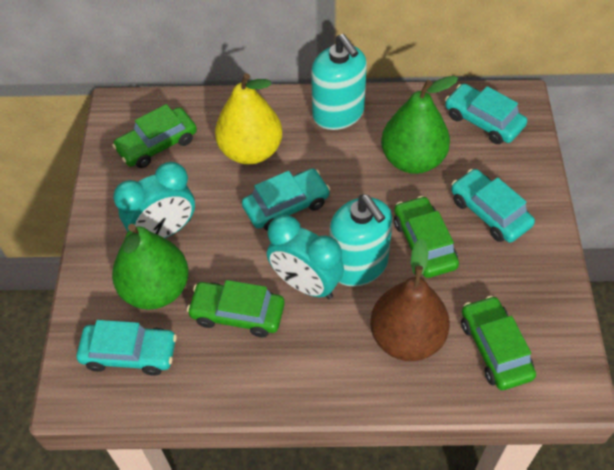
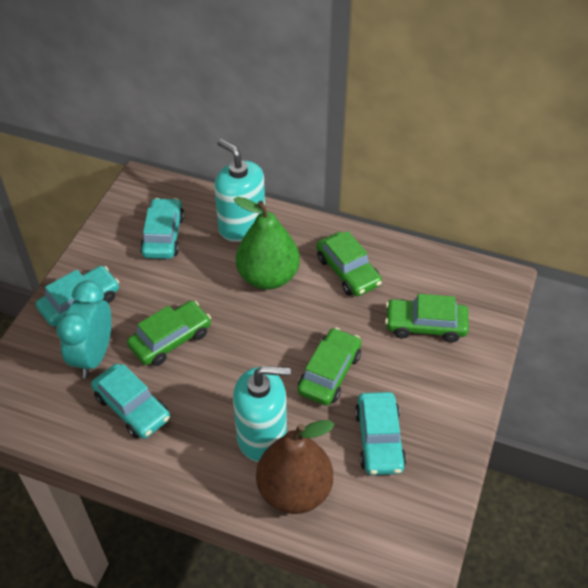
green pear: [112,224,189,310] [381,76,458,174] = 2 -> [234,197,300,290] = 1
turquoise clock: [113,162,195,238] [267,215,344,299] = 2 -> [57,280,112,378] = 1
yellow pear: [215,73,282,164] = 1 -> none = 0

